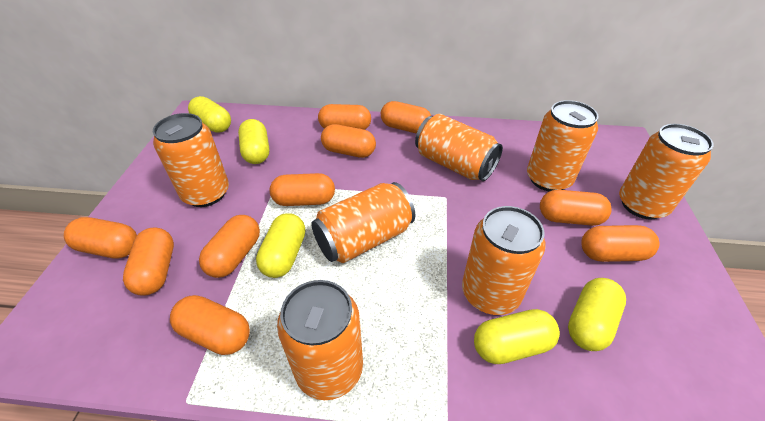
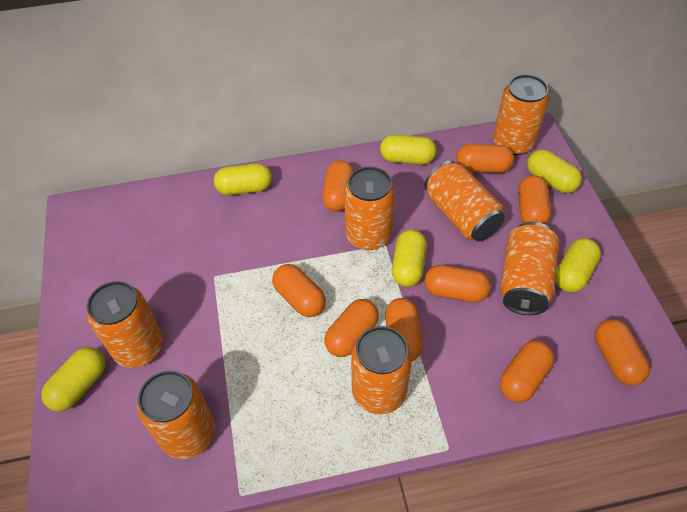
orange capsule: [64,217,137,259] [123,228,174,296] [170,295,250,355] [199,215,260,278] [270,173,335,206] [318,104,371,130] [321,124,376,158] [381,101,431,133] [540,190,612,226] [581,225,659,262] = 10 -> [272,264,326,317] [322,160,354,212] [324,299,379,357] [385,298,423,361] [425,265,491,303] [456,144,514,173] [500,340,554,403] [518,175,551,225] [595,319,650,385] = 9
yellow capsule: [188,96,231,133] [238,119,269,164] [256,213,305,278] [474,309,560,364] [568,278,626,351] = 5 -> [41,347,106,411] [214,163,272,195] [380,135,437,165] [392,229,427,287] [527,149,582,193] [556,238,601,293] = 6

